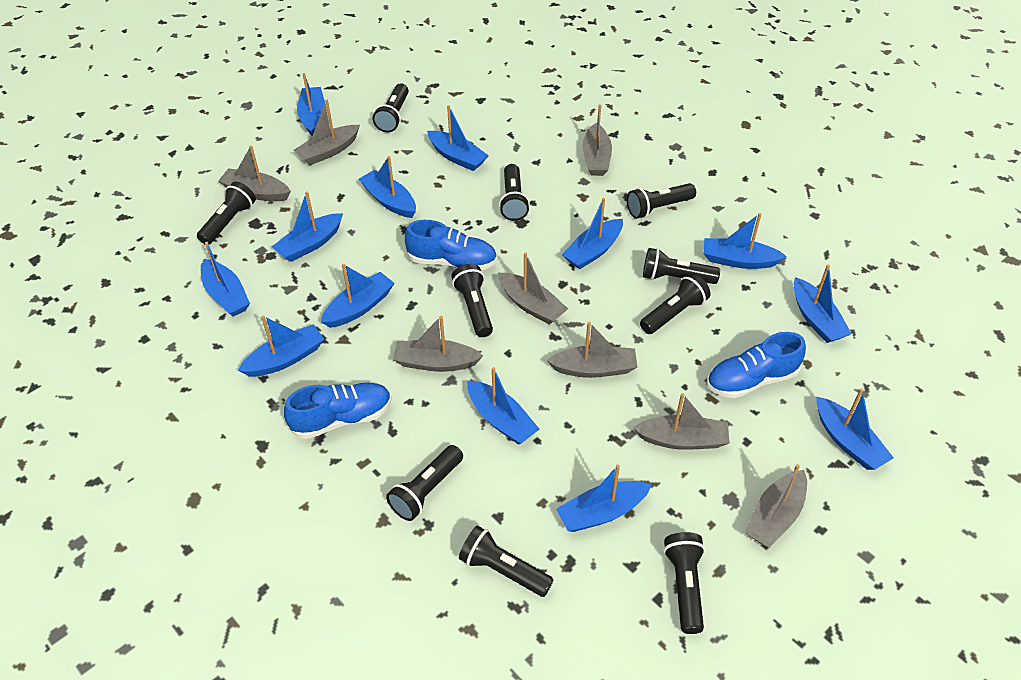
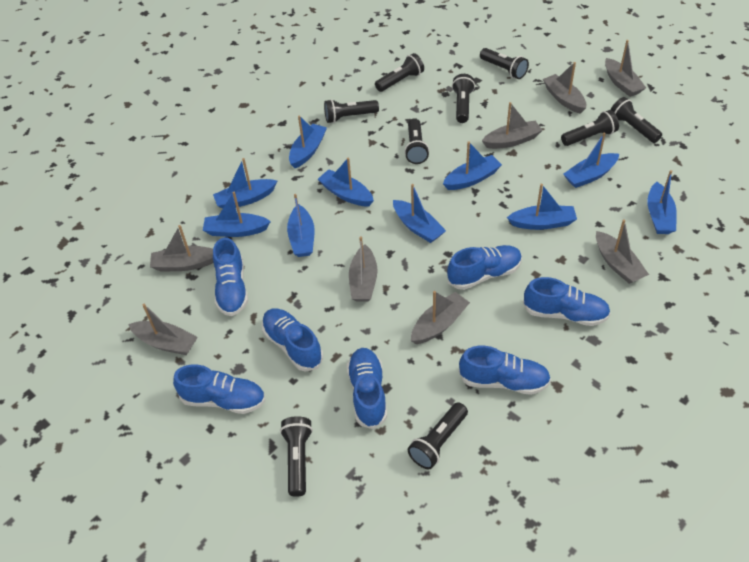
black flashlight: [197,181,256,244] [373,84,409,132] [386,445,463,521] [451,264,493,337] [459,526,554,597] [499,164,530,221] [627,183,696,219] [640,273,711,334] [643,248,720,284] [663,532,705,634] = 10 -> [280,416,313,497] [324,99,379,123] [375,53,424,92] [404,118,429,164] [408,402,468,469] [452,74,475,123] [480,48,529,79] [561,110,619,146] [611,97,662,143] = 9
blue boat: [201,242,250,317] [238,315,324,377] [272,191,343,262] [297,73,325,136] [321,264,395,328] [359,156,416,218] [427,105,489,171] [467,367,539,445] [556,464,652,532] [562,198,623,269] [703,213,786,269] [794,264,852,343] [816,388,894,470] = 13 -> [203,192,271,237] [213,158,277,209] [287,194,315,257] [289,115,327,168] [318,157,374,206] [393,184,446,243] [443,141,502,190] [507,184,577,230] [564,132,619,188] [647,170,677,234] = 10
blue shoe: [284,382,392,439] [405,220,497,271] [707,332,806,398] = 3 -> [173,365,265,414] [213,238,248,316] [262,308,323,372] [347,348,387,429] [447,245,522,290] [459,346,551,395] [523,277,611,326] = 7

